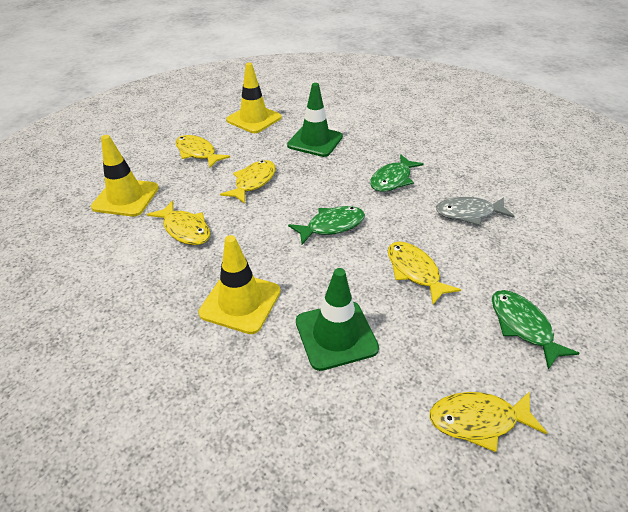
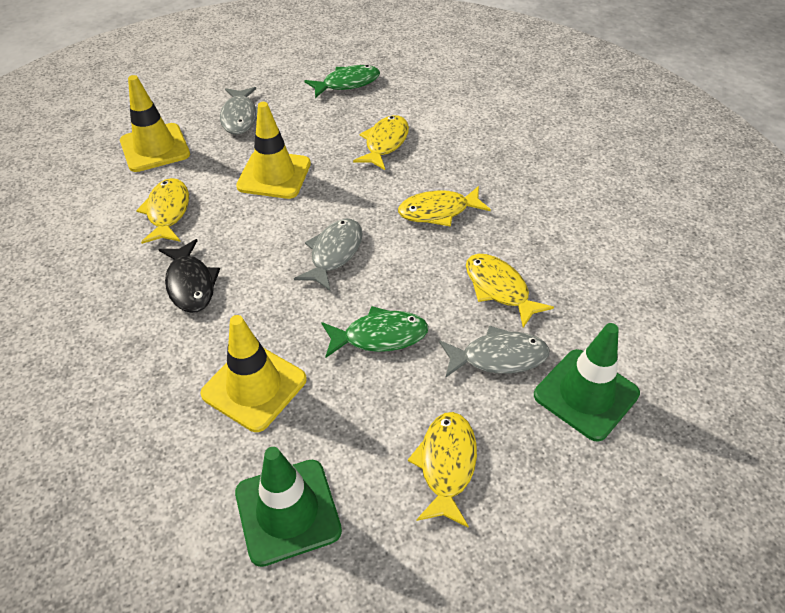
black fish: none = 0 -> [158,239,220,313] = 1
green fish: [288,206,365,245] [370,154,424,192] [492,290,580,369] = 3 -> [304,65,380,98] [321,306,428,358] = 2
grey fish: [436,197,515,226] = 1 -> [220,87,258,135] [294,219,363,291] [439,325,549,378] = 3

